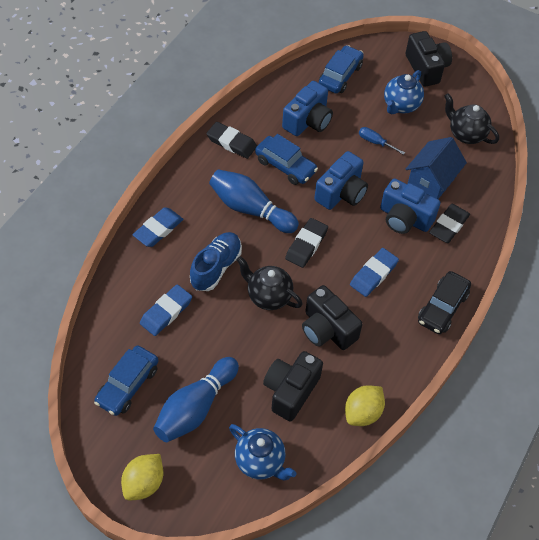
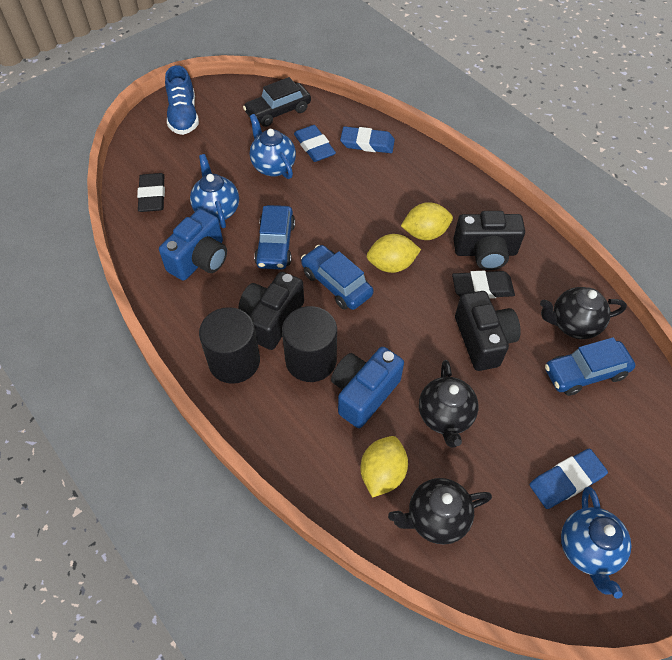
black cylinder: none = 0 -> [199,307,260,384] [282,306,337,382] = 2
black eraser: [206,122,257,159] [285,218,328,268] [429,204,470,243] = 3 -> [137,173,165,212] [452,271,515,299] = 2
black teapot: [237,256,303,310] [444,93,499,144] = 2 -> [388,478,492,545] [419,360,479,447] [540,287,627,339] = 3
blue bowling pin: [153,357,239,442] [209,169,299,233] = 2 -> none = 0
blue camera: [282,81,333,136] [314,151,368,210] [380,178,440,234] = 3 -> [159,209,227,281] [331,347,404,428] = 2
blue house: [406,137,467,199] = 1 -> none = 0
blue screwdriver: [359,127,405,155] = 1 -> none = 0
blue teapot: [229,424,297,480] [384,70,424,114] = 2 -> [190,154,239,228] [250,114,296,179] [561,487,631,599] = 3
yellow lemon: [121,454,163,500] [345,385,385,426] = 2 -> [361,436,408,498] [367,234,421,273] [401,202,453,240] = 3

